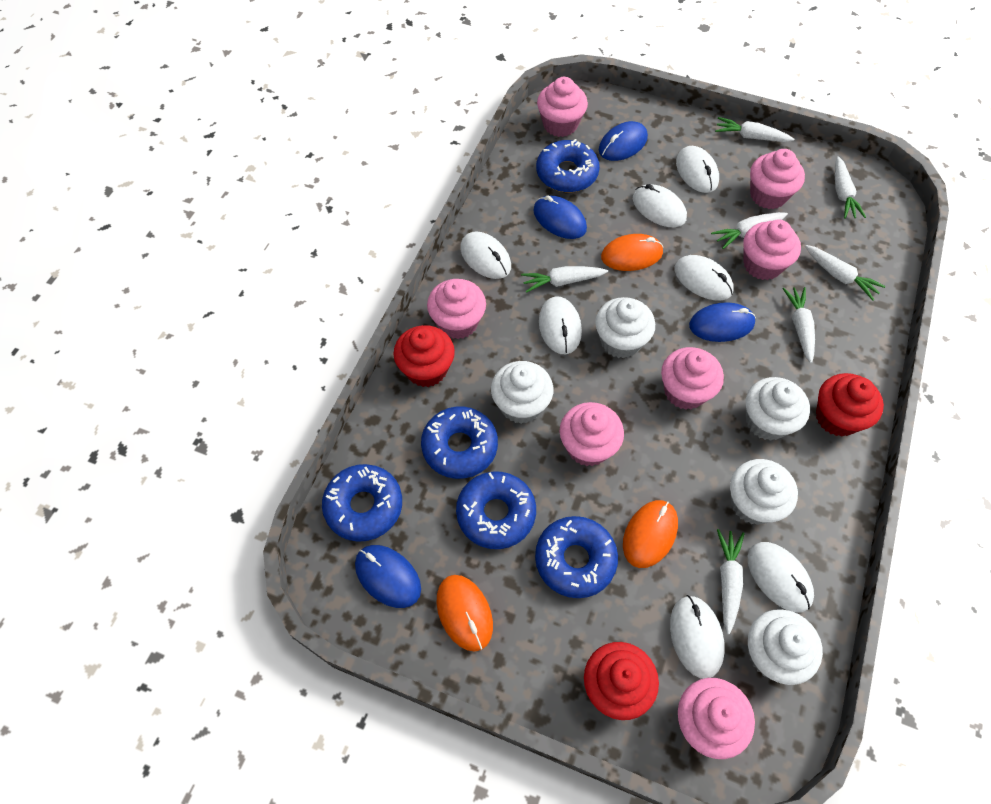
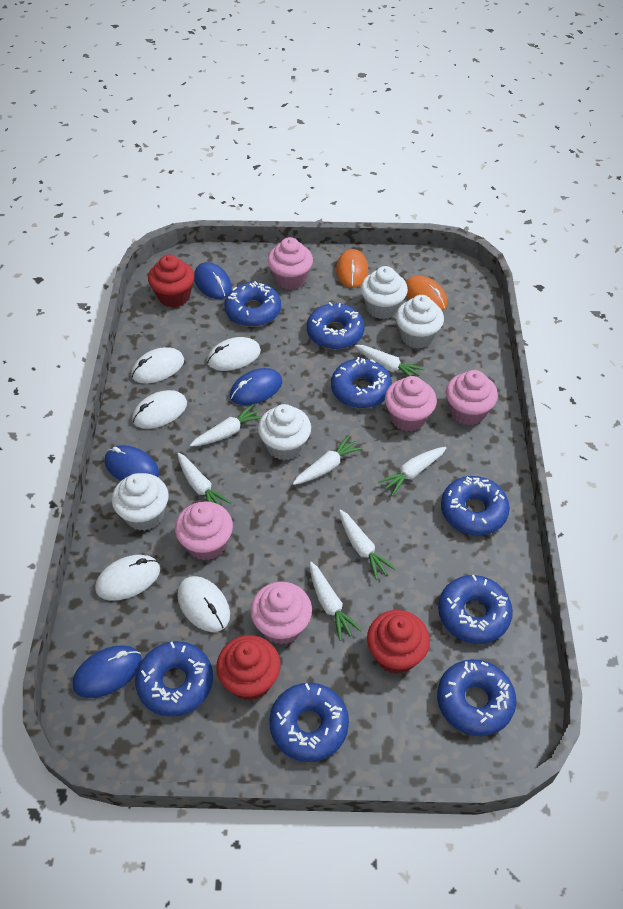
blue donut: [322,464,402,542] [421,406,498,479] [456,471,536,549] [535,516,618,598] [536,139,600,192] = 5 -> [135,641,213,717] [225,281,281,327] [269,683,349,762] [307,302,365,349] [331,357,392,408] [437,659,516,736] [438,575,513,644] [441,476,510,536] = 8
orange mouse: [437,575,493,652] [601,234,663,271] [623,500,678,568] = 3 -> [336,249,368,288] [406,276,448,311] = 2
pink cupcake: [427,279,486,339] [537,77,588,137] [559,402,624,466] [661,347,724,410] [678,678,755,759] [743,219,801,280] [750,149,805,209] = 7 -> [175,501,233,561] [250,582,312,645] [268,237,313,290] [385,376,437,432] [446,370,498,425] = 5
white cupcake: [491,361,553,424] [595,297,655,358] [730,459,798,525] [746,377,810,441] [748,609,823,685] = 5 -> [112,473,169,531] [258,404,311,460] [361,266,408,319] [396,295,444,348] = 4
white mouse: [460,231,511,279] [539,296,582,354] [633,184,687,227] [670,595,725,679] [675,255,734,300] [676,146,719,193] [748,542,814,612] = 7 -> [95,555,160,601] [131,347,184,384] [132,390,187,429] [178,576,230,632] [207,337,261,371] = 5

